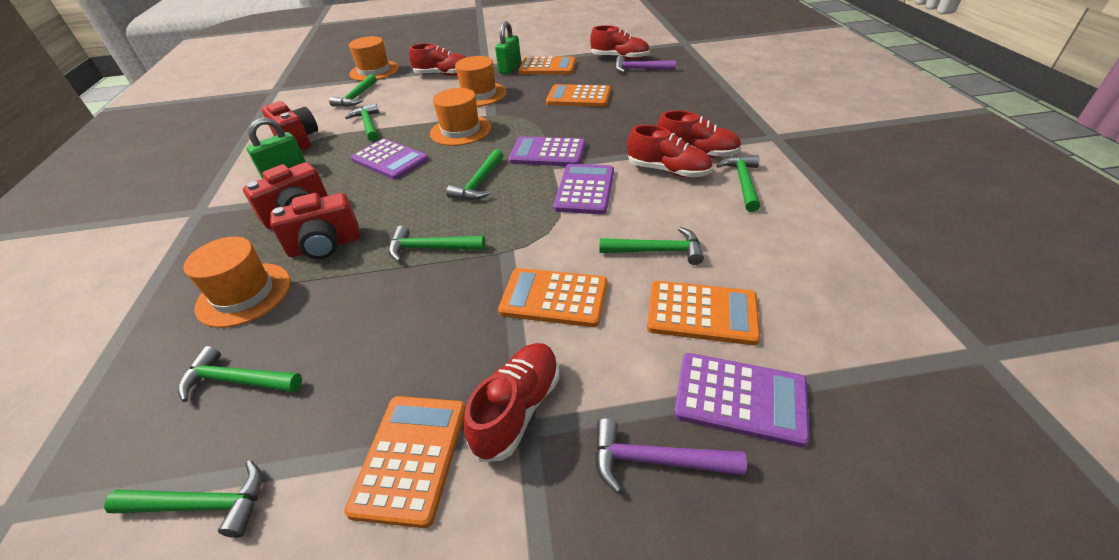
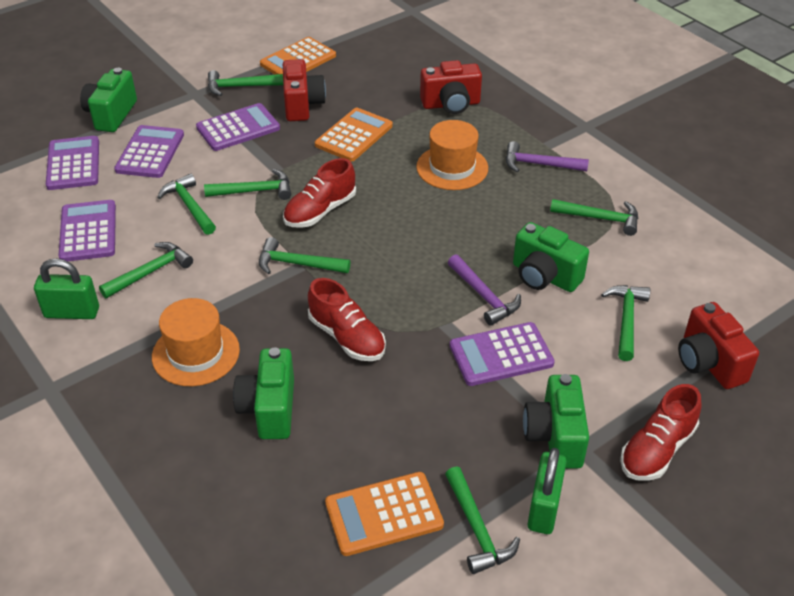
green camera: none = 0 -> [80,68,137,132] [233,347,294,439] [513,222,589,292] [523,374,589,469] = 4
orange calculator: [344,396,466,528] [498,268,607,327] [518,57,576,74] [546,84,611,107] [647,281,761,345] = 5 -> [260,37,336,75] [315,107,393,162] [325,472,444,556] = 3
orange hat: [184,237,290,328] [349,36,399,81] [430,88,491,146] [455,56,507,107] = 4 -> [152,298,240,386] [416,120,488,190] = 2
purple calculator: [351,138,429,180] [509,136,586,166] [553,164,614,214] [674,353,810,447] = 4 -> [46,136,99,190] [58,200,116,261] [114,125,184,178] [196,103,280,151] [450,322,554,386] = 5
red shoe: [409,43,466,76] [464,343,559,462] [590,25,650,60] [628,125,713,178] [657,110,742,158] = 5 -> [283,158,356,228] [308,278,386,361] [620,384,702,481] = 3

